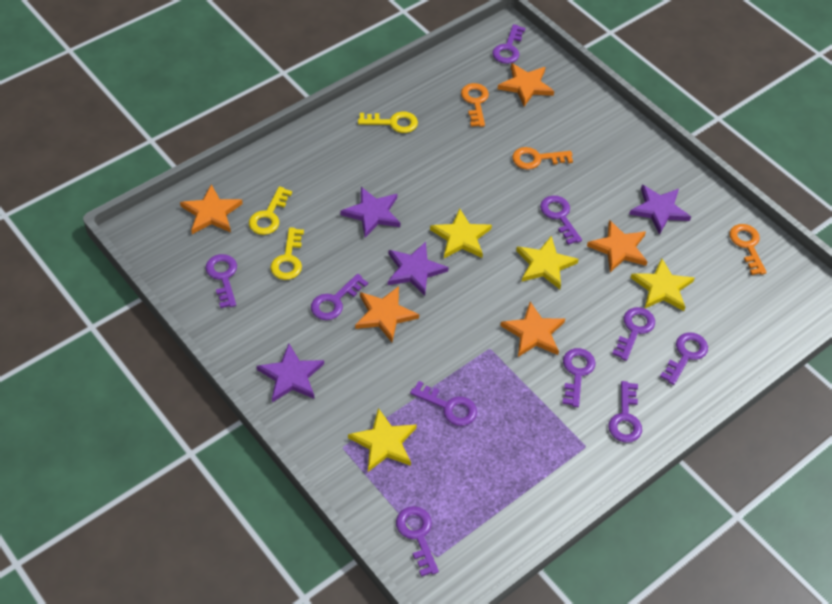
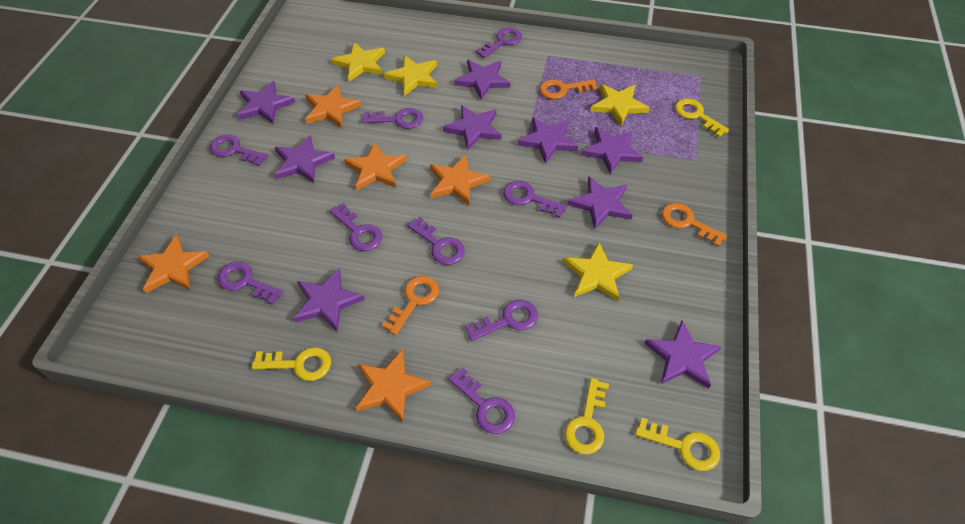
purple key: [205,254,237,308] [311,274,368,320] [396,506,439,577] [410,381,477,426] [492,24,526,64] [540,196,582,245] [562,348,596,407] [609,381,642,443] [612,307,655,361] [660,333,708,385] = 10 -> [210,135,268,166] [217,262,284,305] [330,203,382,251] [362,108,423,129] [407,216,465,265] [449,368,515,434] [465,299,538,341] [475,28,522,58] [503,181,567,218] = 9
purple star: [257,343,324,402] [341,187,400,237] [388,242,449,296] [629,185,691,235] = 4 -> [237,81,295,124] [275,135,335,183] [293,268,365,331] [443,105,501,150] [454,60,510,100] [517,117,578,164] [568,176,633,230] [581,127,643,174] [644,321,722,389] = 9
yellow key: [249,186,292,235] [270,227,304,280] [358,112,418,133] = 3 -> [252,347,331,381] [564,378,609,454] [635,418,720,471] [675,98,729,137] = 4

